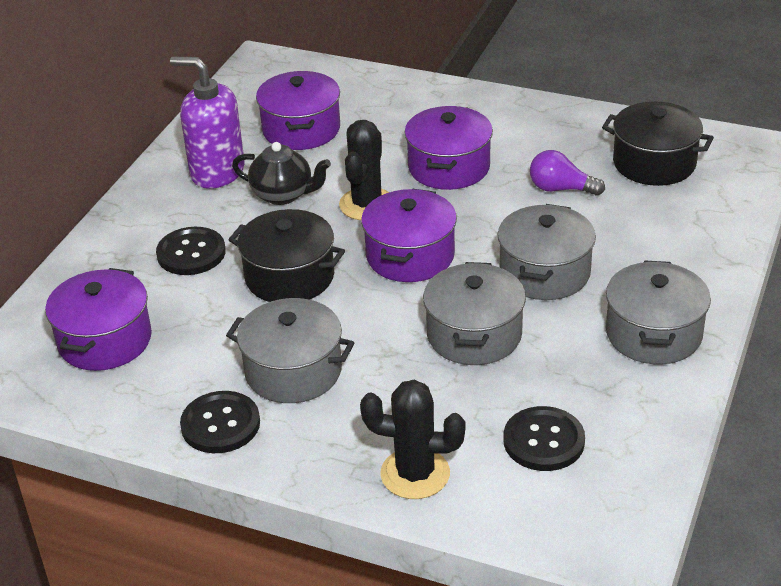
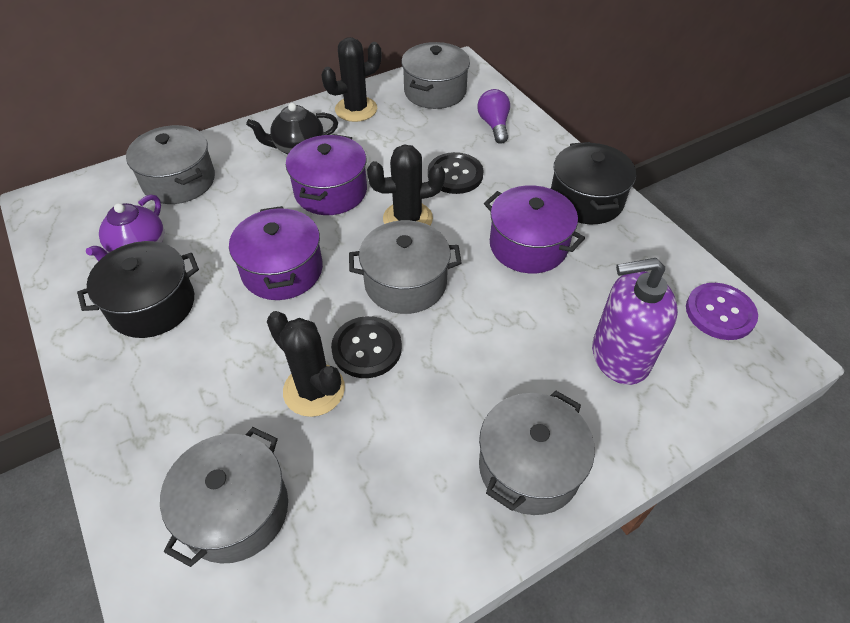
black button: [156,227,226,275] [180,391,260,453] [504,406,585,471] = 3 -> [331,316,402,378] [428,152,484,194] = 2
black cactus: [339,120,389,220] [360,380,465,499] = 2 -> [267,311,345,417] [321,37,381,122] [367,144,445,225] = 3
grey pot: [226,298,354,403] [423,262,526,365] [498,204,596,300] [606,260,711,364] = 4 -> [126,125,215,204] [160,427,288,567] [349,220,462,314] [401,42,470,109] [479,391,595,515] = 5
purple button: none = 0 -> [686,283,758,340] = 1
purple pot: [45,268,152,371] [256,71,340,150] [361,189,457,282] [404,106,493,190] = 4 -> [229,206,323,300] [286,134,367,215] [484,185,585,273] = 3
purple teapot: none = 0 -> [86,194,164,261] = 1

